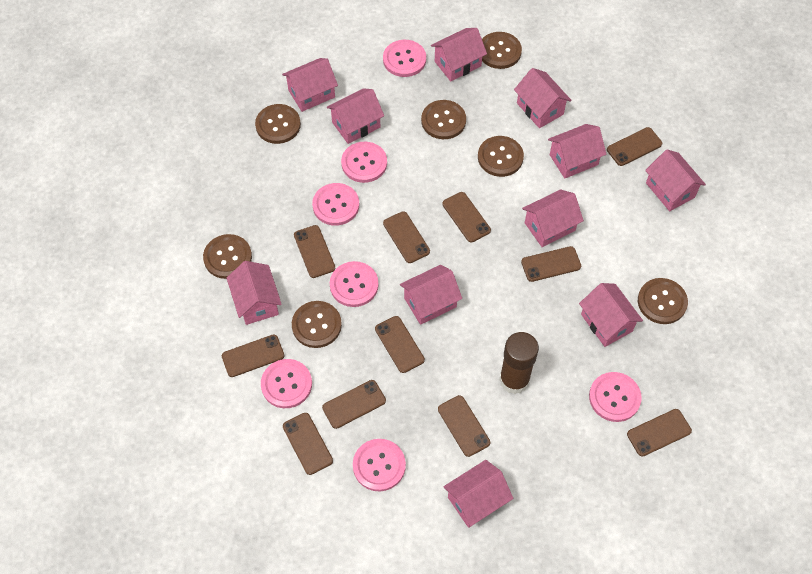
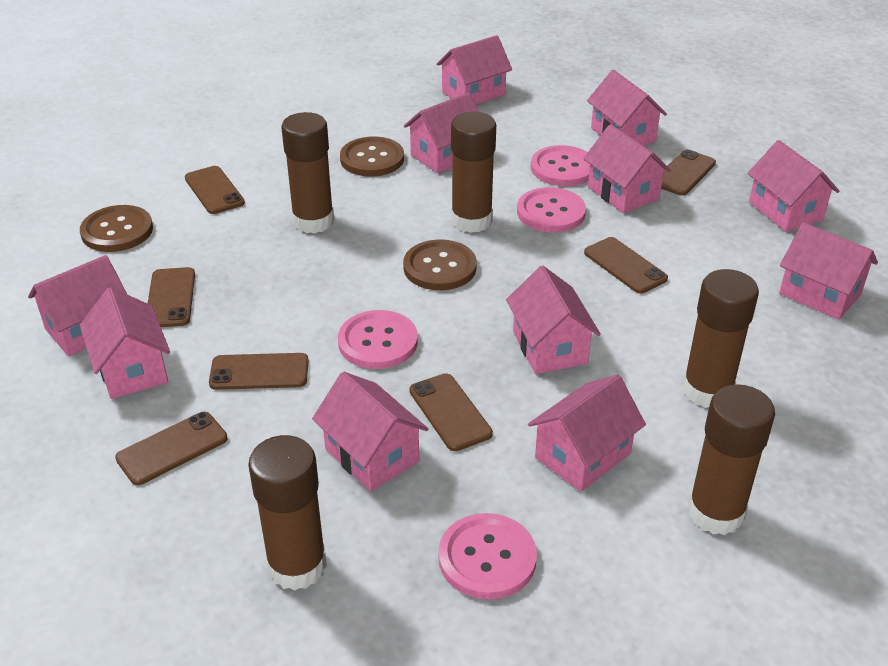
brown button: [203,234,252,279] [255,104,301,144] [292,301,342,348] [421,100,466,139] [478,136,524,177] [482,32,522,69] [638,278,688,324] = 7 -> [80,205,153,252] [340,136,404,177] [403,239,477,290] = 3
brown glue stick: [499,332,539,394] = 1 -> [248,435,327,591] [281,112,334,233] [451,112,496,233] [682,269,759,408] [688,384,775,535] = 5
brown phone: [222,334,284,377] [283,413,333,475] [294,225,335,278] [322,380,386,429] [375,316,425,373] [383,211,430,263] [438,395,490,457] [442,192,491,243] [521,246,581,282] [607,127,662,166] [627,409,692,457] = 11 -> [115,412,228,485] [148,267,195,327] [185,166,245,214] [209,353,309,390] [410,373,493,451] [584,237,668,294] [661,150,716,196] = 7
pink button: [261,359,312,408] [312,183,359,226] [330,261,379,307] [341,142,387,183] [353,439,406,491] [383,40,426,77] [589,372,642,422] = 7 -> [338,310,418,369] [438,513,537,600] [517,187,586,233] [531,145,590,186] = 4

